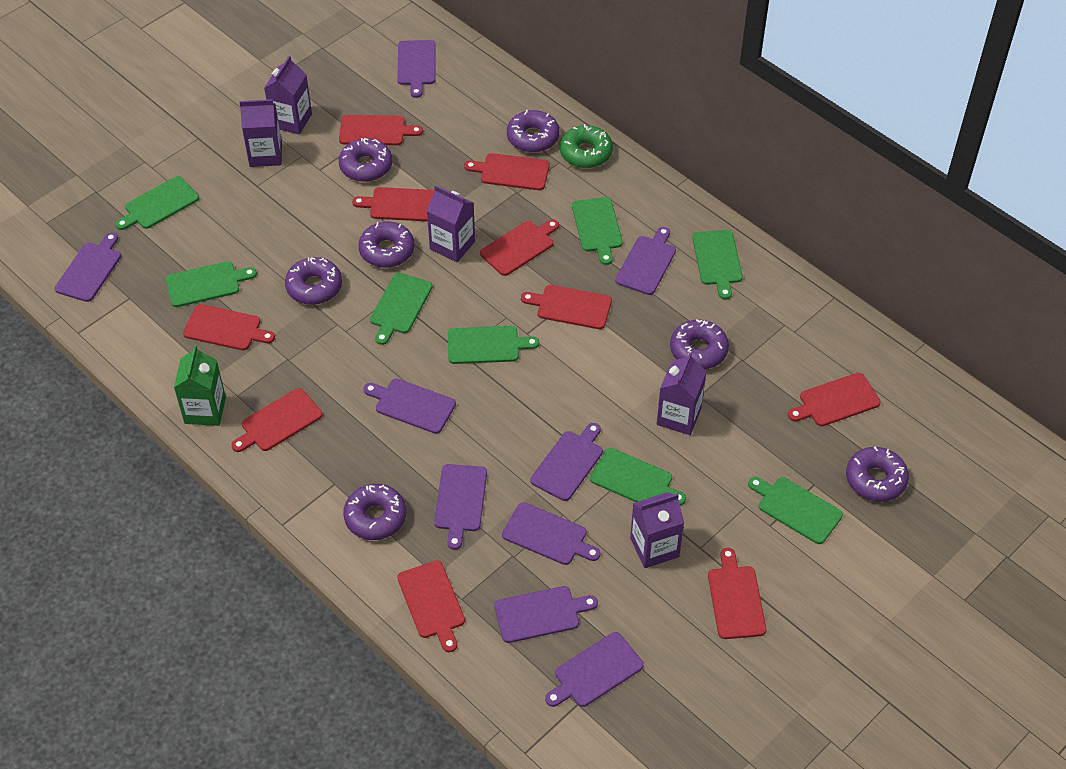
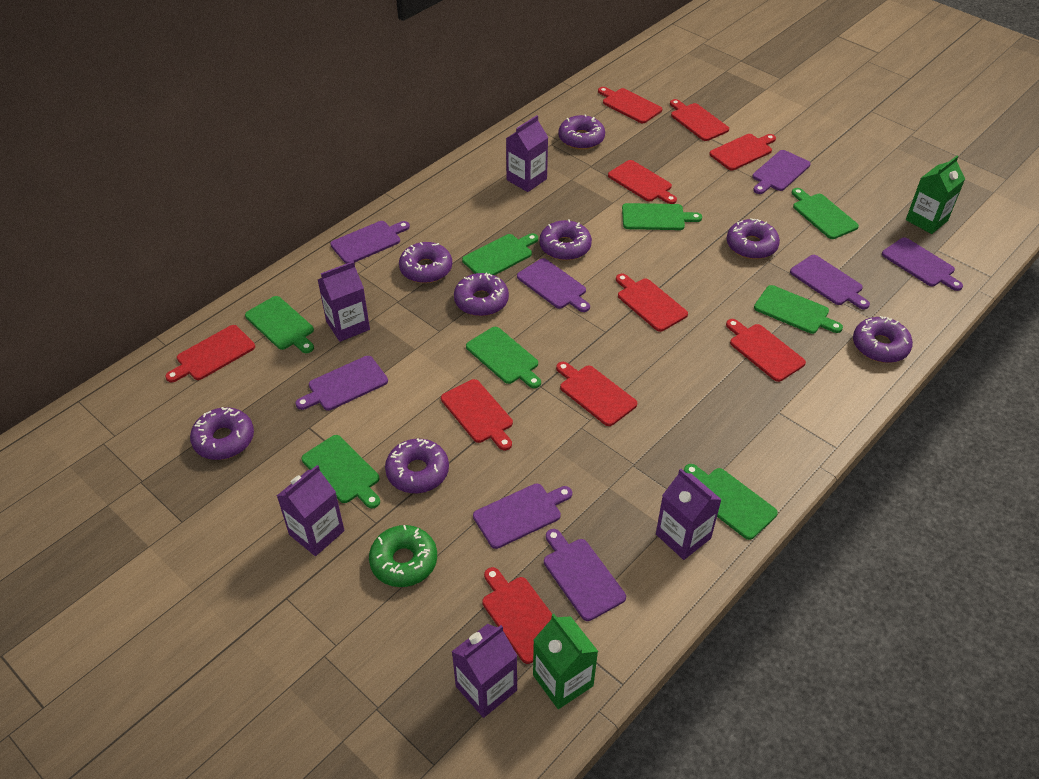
green carton: [174,345,226,426] = 1 -> [533,614,598,709] [906,156,965,234] = 2
purple cutting board: [55,232,121,302] [363,379,456,434] [397,40,436,98] [434,464,487,550] [494,586,598,643] [502,502,601,565] [530,423,603,501] [545,632,644,707] [615,227,676,295] = 9 -> [295,356,388,411] [330,221,410,264] [473,484,572,549] [517,258,590,312] [544,529,626,621] [752,150,811,194] [790,255,870,310] [882,238,963,291] = 8
purple donut: [285,257,342,305] [339,138,392,182] [343,484,406,540] [358,222,415,268] [507,110,560,153] [670,320,729,369] [846,447,909,502] = 7 -> [190,407,254,460] [385,438,449,493] [399,242,452,283] [454,273,509,316] [539,219,592,261] [558,114,605,150] [726,218,780,259] [853,316,913,363] = 8

